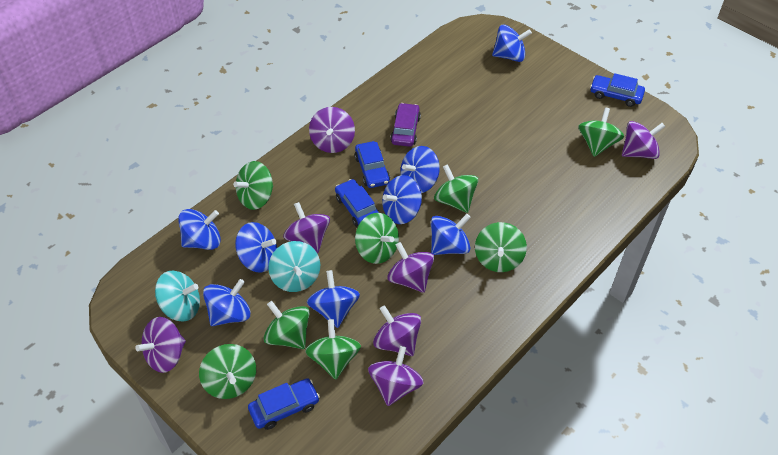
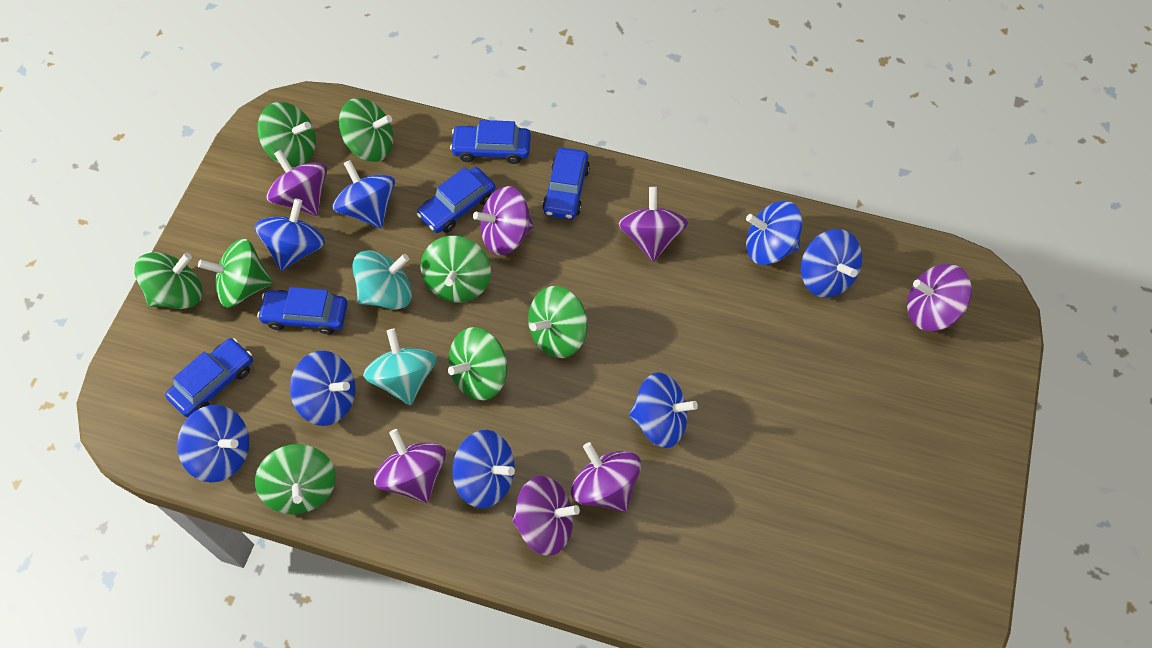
blue car: [248,378,320,430] [335,179,379,227] [355,141,390,188] [590,73,645,107] = 4 -> [165,338,253,418] [257,287,348,334] [417,167,496,233] [450,120,531,164] [542,148,590,220] = 5
purple car: [390,103,421,147] = 1 -> none = 0

